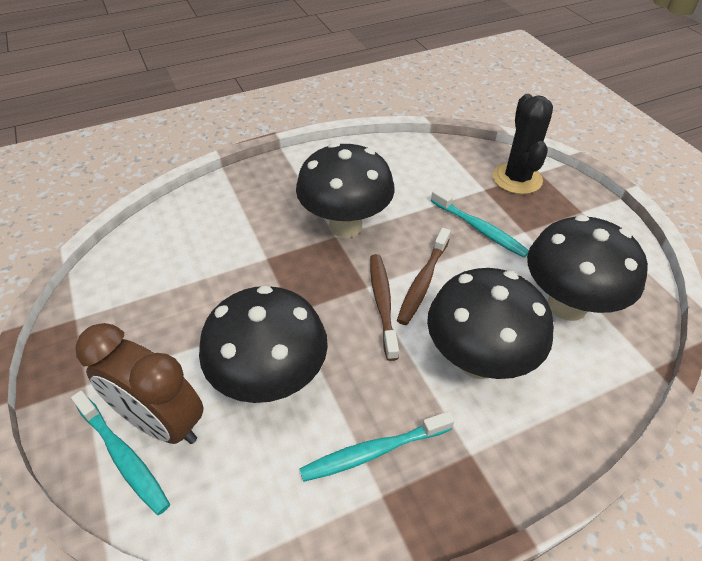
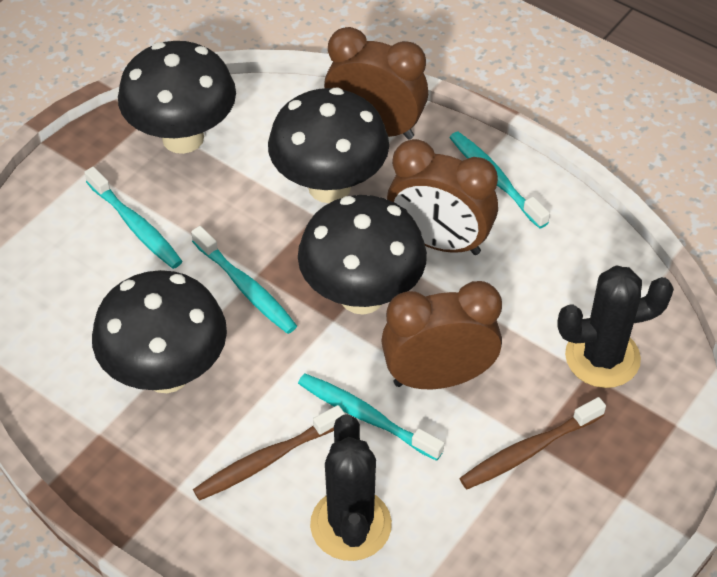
black cactus: [493,94,553,194] = 1 -> [310,414,392,561] [557,266,674,388] = 2
brown clock: [75,323,204,444] = 1 -> [324,27,428,140] [381,281,502,389] [387,139,498,255] = 3
turquoise toothbrush: [71,390,170,515] [299,411,454,482] [431,188,529,258] = 3 -> [84,167,183,269] [191,226,297,334] [298,374,444,461] [449,132,550,229] = 4

